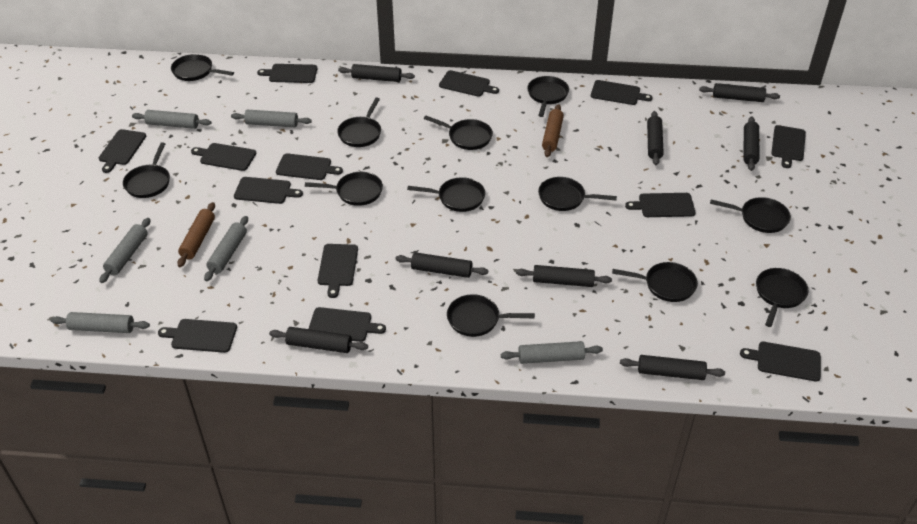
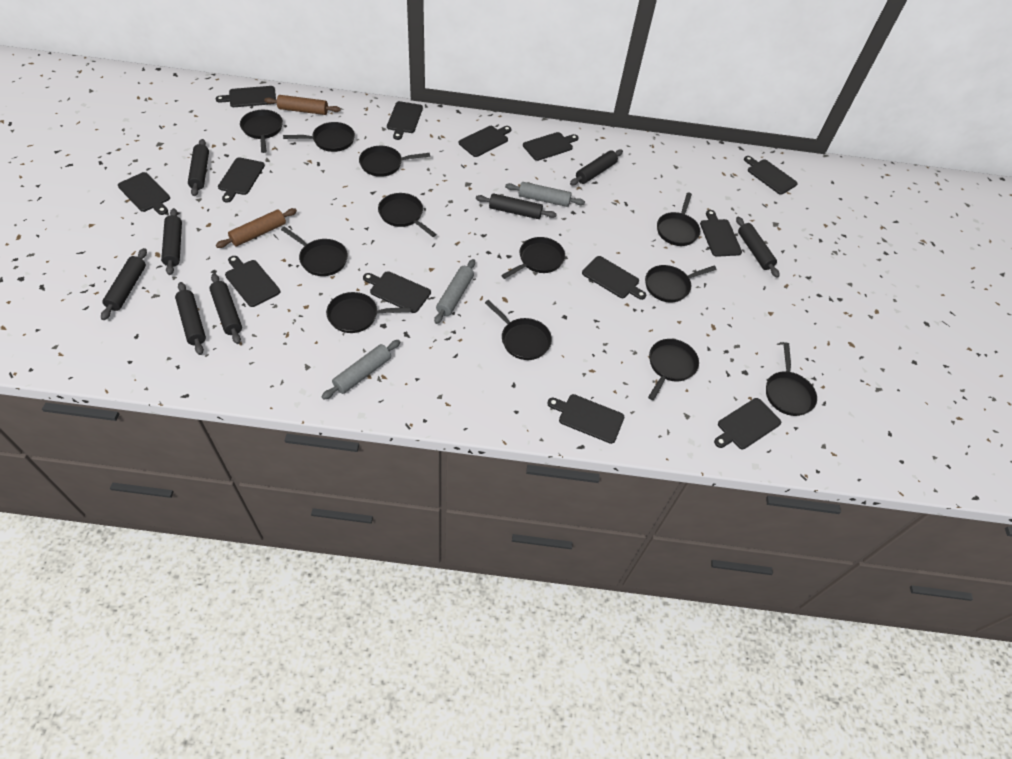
grey rolling pin: [50,312,150,333] [99,218,150,283] [132,110,211,129] [204,216,248,281] [231,110,312,127] [501,341,603,364] = 6 -> [322,340,400,400] [434,259,475,324] [505,182,585,207] = 3

